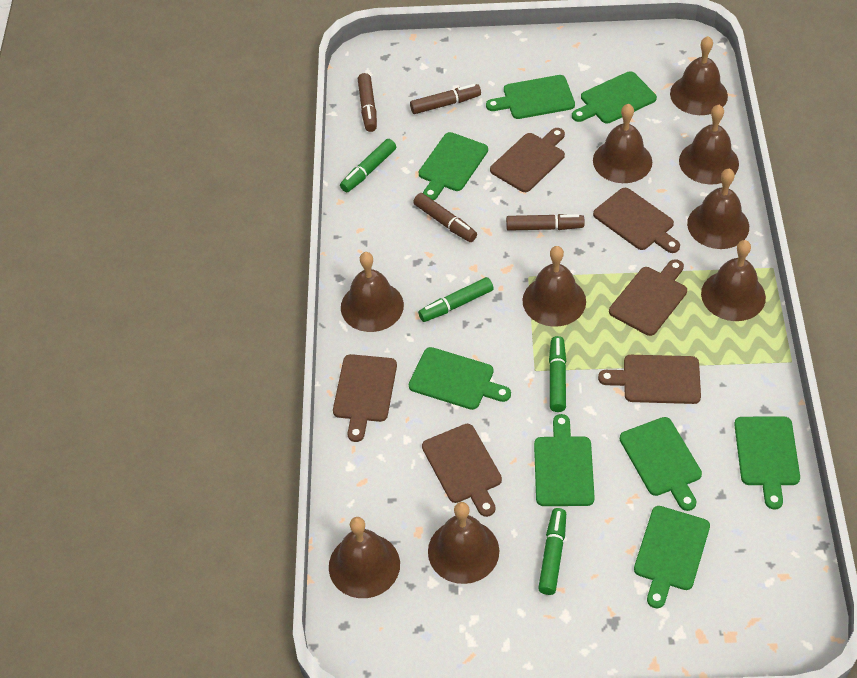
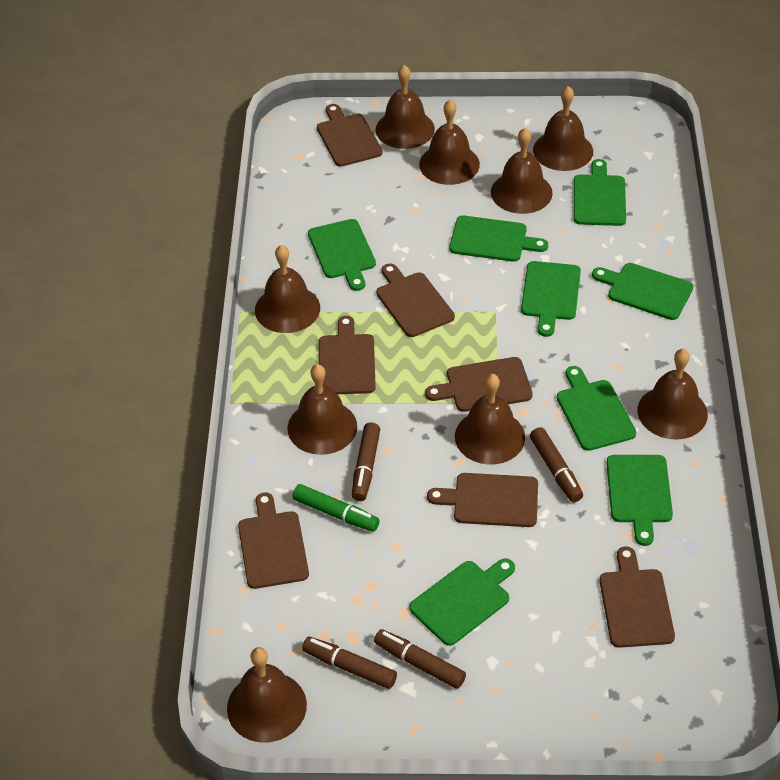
brown cutting board: [333,354,397,442] [422,424,502,517] [490,128,565,192] [593,188,680,253] [598,355,701,404] [609,259,687,336] = 6 -> [238,493,309,589] [317,104,382,167] [319,316,376,394] [376,264,455,337] [425,357,533,412] [427,473,538,527] [600,546,675,648] = 7
green marker: [340,139,396,192] [418,277,494,322] [538,508,566,595] [549,336,566,412] = 4 -> [292,484,380,532] = 1

